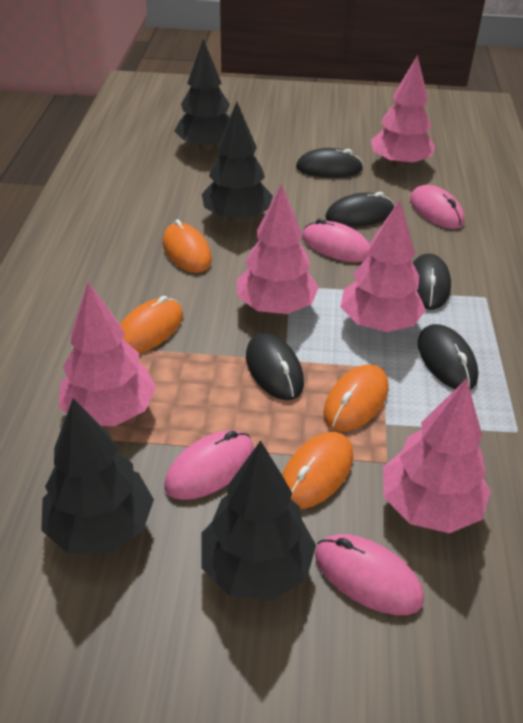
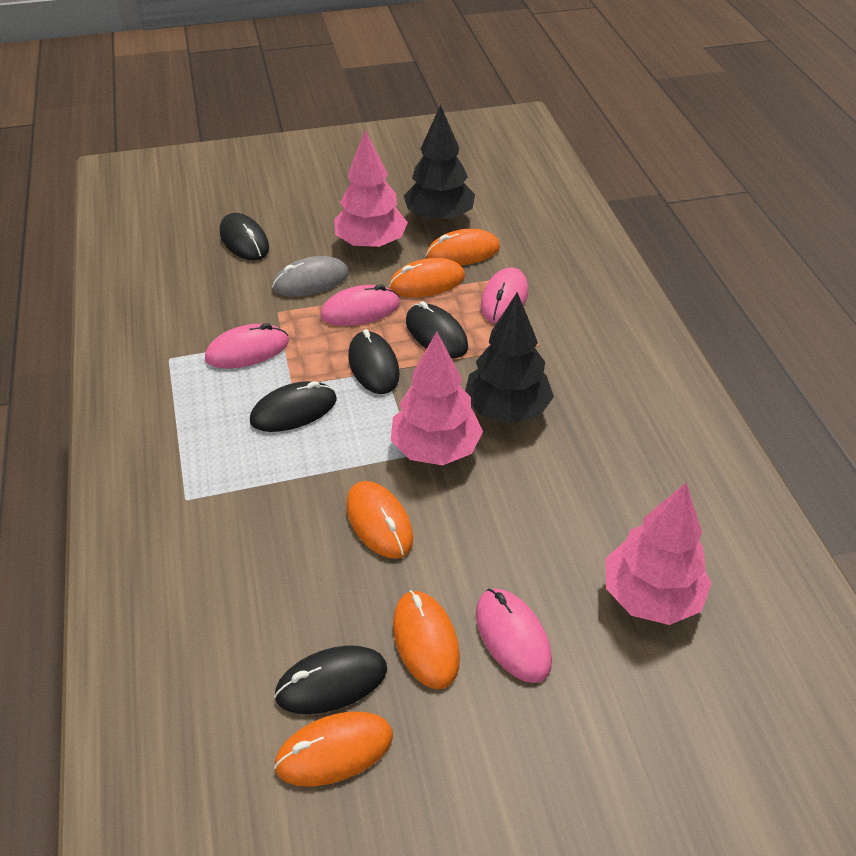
black tree: [41,398,154,554] [174,39,230,151] [201,441,316,601] [202,102,273,222] = 4 -> [404,105,475,223] [465,292,554,424] = 2
grey mouse: none = 0 -> [272,256,349,297] = 1
orange mouse: [120,296,183,353] [163,219,212,273] [282,432,353,509] [323,364,389,431] = 4 -> [274,711,393,787] [346,481,413,559] [389,258,465,297] [393,590,460,689] [426,229,500,266] = 5
pink tree: [58,282,156,426] [237,184,319,314] [340,200,426,332] [371,55,435,168] [383,379,491,533] = 5 -> [334,130,408,249] [391,332,483,465] [605,483,712,625] = 3

